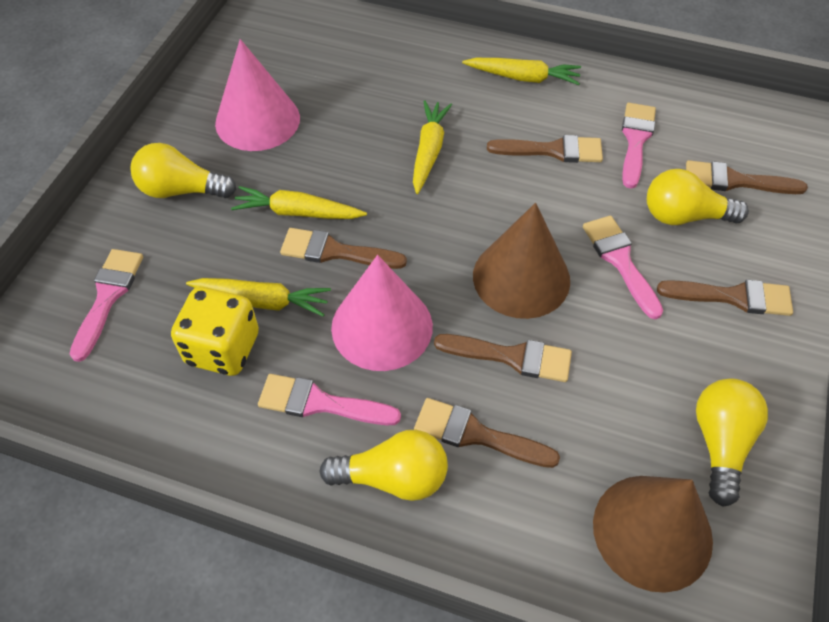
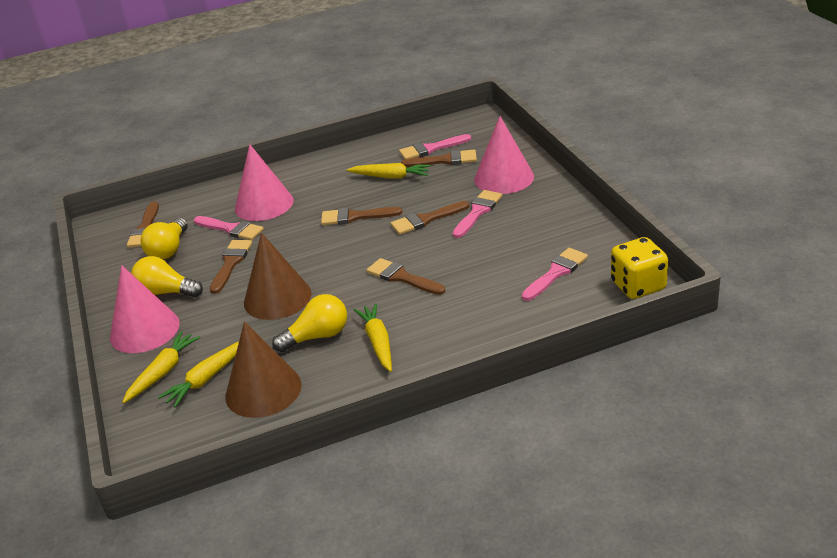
pink cone: [215,39,300,151] [331,255,433,371] = 2 -> [110,265,179,353] [235,144,294,221] [474,116,534,194] = 3
yellow light bulb: [130,143,236,198] [319,430,448,501] [647,169,749,225] [696,378,768,507] = 4 -> [131,256,203,297] [140,218,188,259] [272,294,347,352] = 3

